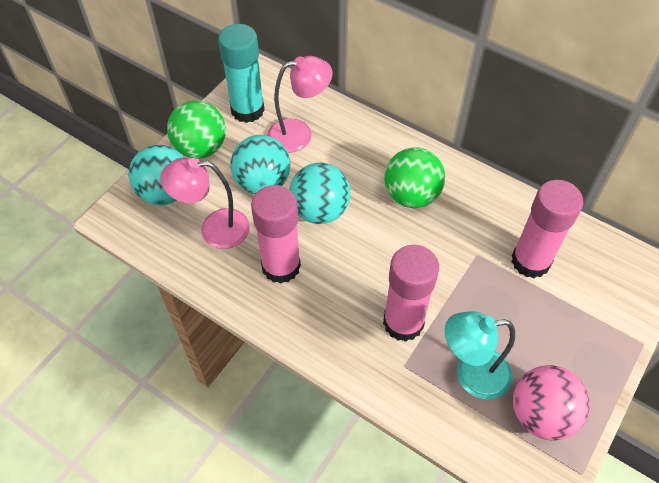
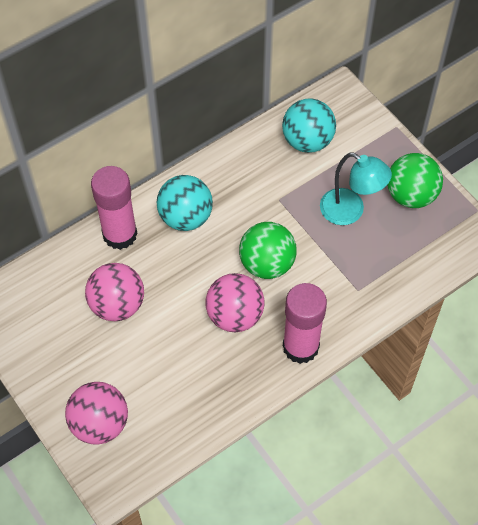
pink ball: [513,365,590,441] = 1 -> [65,382,128,445] [85,263,144,321] [205,273,265,332] = 3
pink glue stick: [251,185,301,284] [383,245,439,342] [511,180,583,278] = 3 -> [91,166,137,250] [283,283,327,364] = 2
pink lamp: [160,157,250,249] [267,56,333,153] = 2 -> none = 0
turquoise ball: [128,145,184,205] [231,135,290,194] [289,163,351,224] = 3 -> [157,175,213,231] [282,98,336,153] = 2
turquoise glue stick: [218,24,265,123] = 1 -> none = 0

